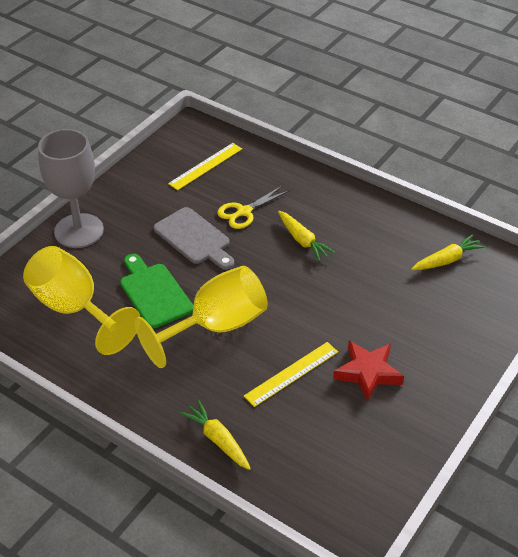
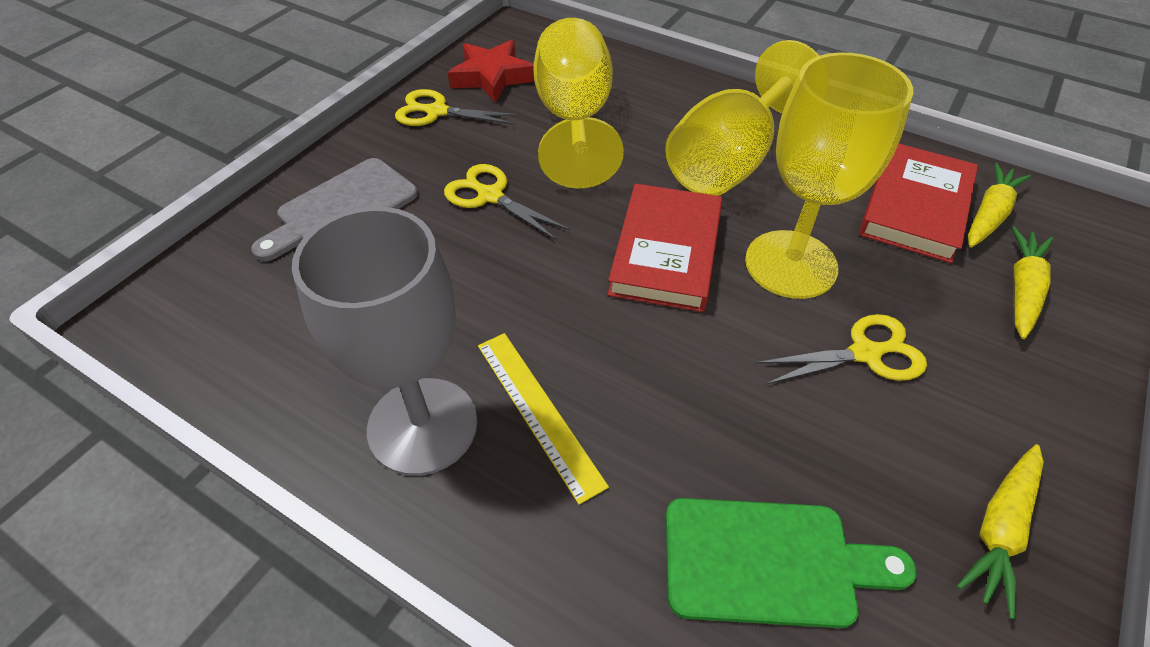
red book: none = 0 -> [608,184,722,312] [859,144,978,263] = 2
yellow goblet: [23,246,140,355] [135,266,268,368] = 2 -> [534,18,624,189] [665,40,819,196] [745,52,913,299] = 3
yellow ruler: [168,143,242,190] [244,342,338,407] = 2 -> [478,333,609,505] = 1
yellow scissors: [217,186,290,229] = 1 -> [395,89,520,126] [444,164,570,241] [755,314,927,385] = 3

